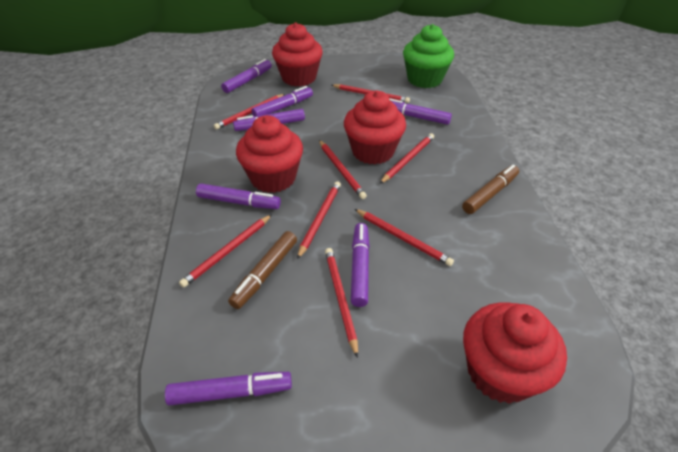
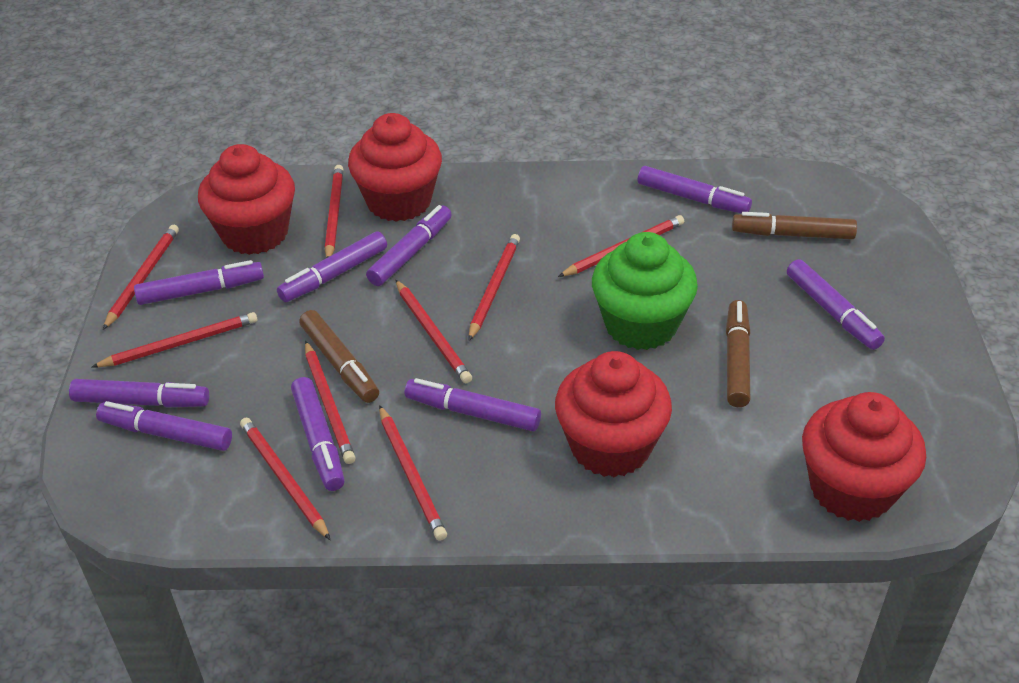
brown marker: [228,231,297,309] [462,165,519,214] = 2 -> [299,310,379,403] [726,300,751,407] [732,212,857,239] = 3
purple marker: [165,372,292,406] [196,184,281,209] [221,59,272,93] [233,109,305,131] [251,86,313,117] [351,223,370,307] [389,98,452,125] = 7 -> [69,379,209,408] [96,401,232,451] [134,260,264,305] [277,231,387,302] [291,377,345,491] [366,205,452,286] [405,378,541,432] [638,166,752,213] [787,259,885,350] = 9
red pencil: [179,214,272,288] [214,94,285,130] [297,181,341,259] [319,140,367,199] [325,248,358,358] [332,84,410,103] [355,209,454,266] [380,133,434,184] = 8 -> [92,312,258,367] [103,225,179,330] [240,417,330,540] [305,341,356,464] [325,165,343,258] [379,405,447,541] [395,279,472,383] [468,234,520,341] [558,215,684,277] = 9

